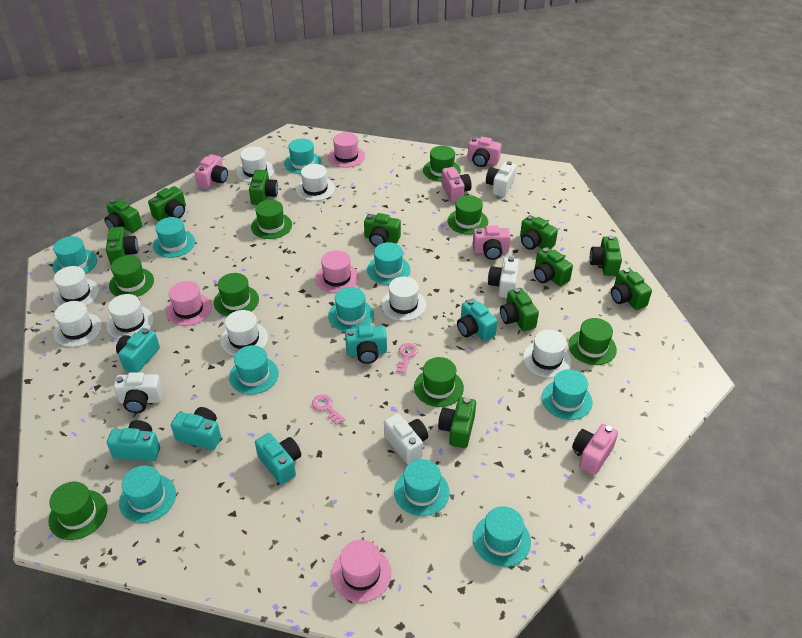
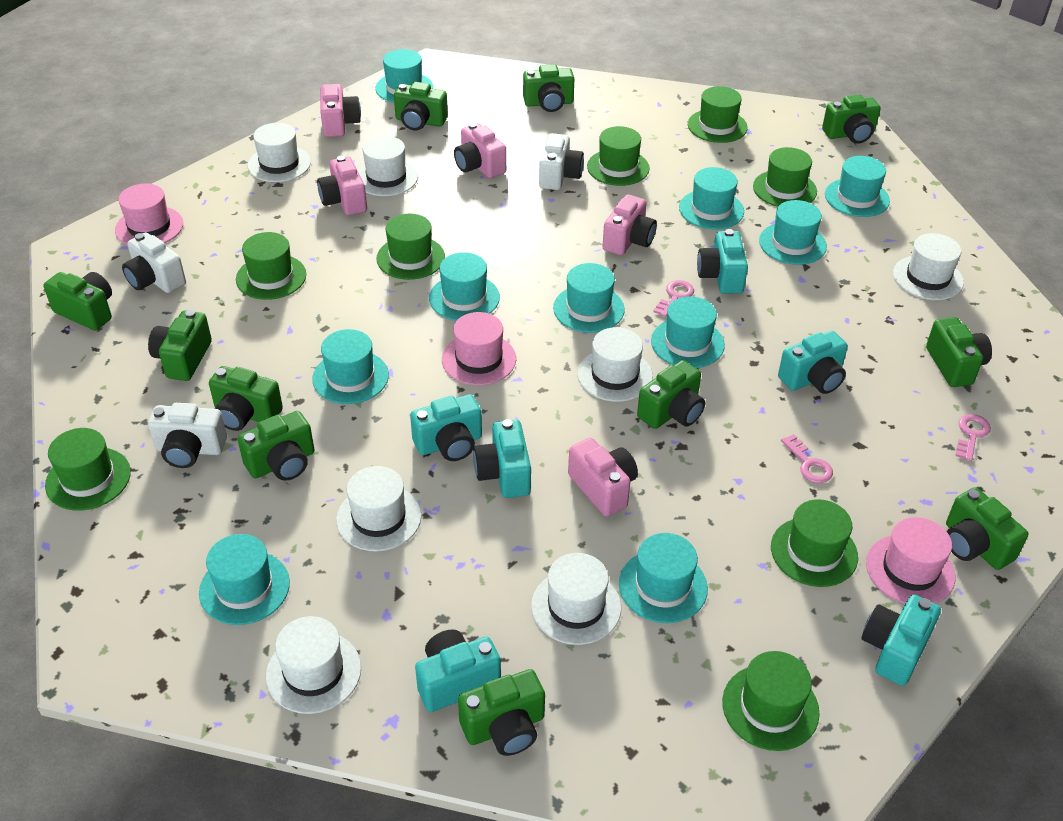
pink hat: [166,281,212,326] [315,250,359,293] [328,132,365,168] [331,540,391,602] = 4 -> [115,183,183,245] [442,312,516,385] [866,517,955,604] = 3
pink key: [312,395,345,425] [397,343,418,374] = 2 -> [653,280,694,317] [781,434,833,483] [955,414,991,461] = 3
white camera: [113,372,163,413] [384,413,428,464] [486,161,516,197] [488,257,519,298] = 4 -> [122,232,186,293] [148,403,227,468] [539,133,584,190] = 3
white hat: [53,266,99,307] [53,301,102,347] [106,294,154,339] [221,310,268,356] [236,146,275,183] [296,164,335,201] [381,277,426,321] [523,330,571,378] = 8 -> [248,123,311,182] [266,616,361,714] [336,466,422,551] [358,136,418,196] [531,553,621,645] [577,327,653,402] [893,233,964,300] = 7

